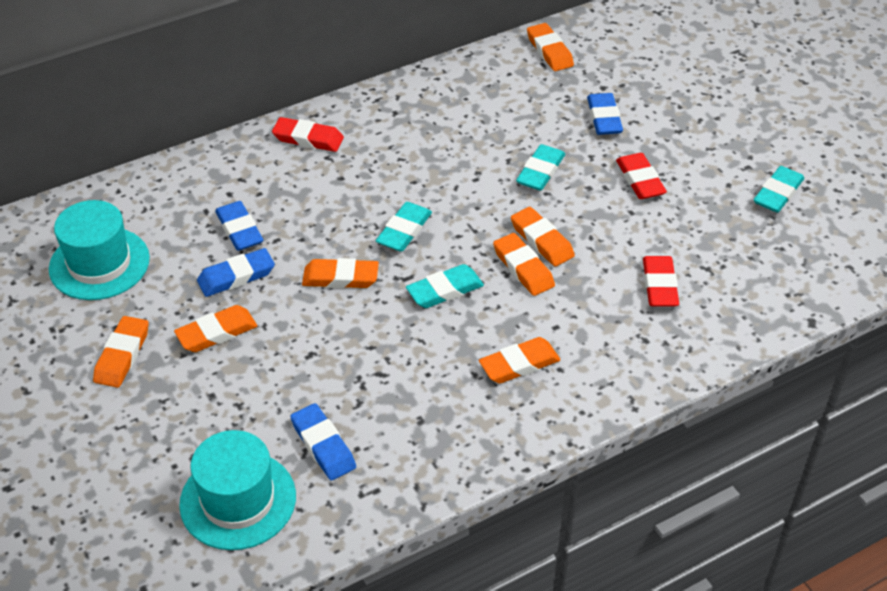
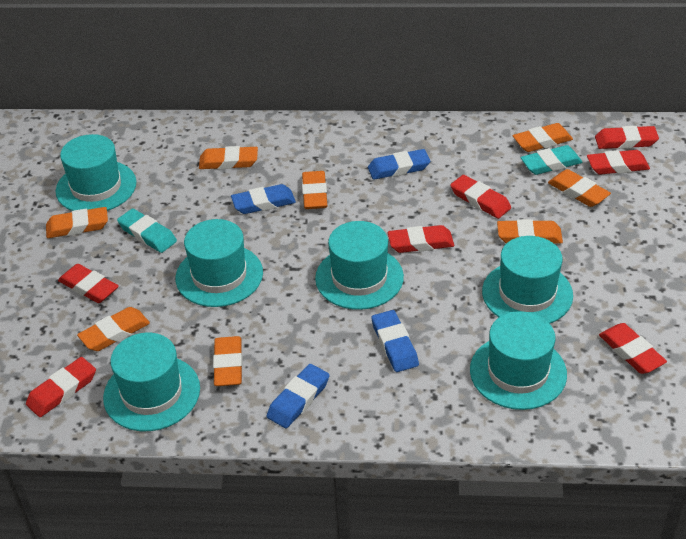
orange eraser: [93,316,149,388] [174,305,257,352] [302,258,379,288] [479,337,560,384] [493,233,555,296] [511,207,575,267] [527,23,574,71] = 7 -> [46,207,108,238] [77,307,150,351] [199,146,258,169] [213,336,242,386] [302,171,327,209] [497,219,563,244] [513,123,573,152] [548,169,611,207] = 8
red eraser: [272,117,344,152] [616,153,667,199] [643,256,679,307] = 3 -> [26,357,96,417] [58,264,119,303] [388,225,454,253] [450,175,511,219] [587,150,650,175] [595,126,659,149] [599,323,667,374] = 7
turquoise eraser: [376,202,432,252] [406,264,484,308] [516,144,565,191] [754,166,804,213] = 4 -> [117,208,177,253] [520,145,583,175] = 2
turquoise hat: [49,200,150,300] [179,430,296,550] = 2 -> [56,134,136,211] [103,333,200,431] [176,219,263,307] [315,221,404,310] [470,311,567,410] [482,236,573,324] = 6

